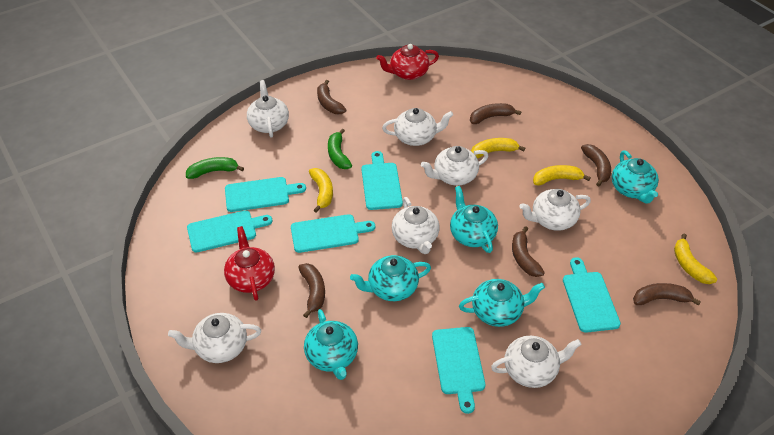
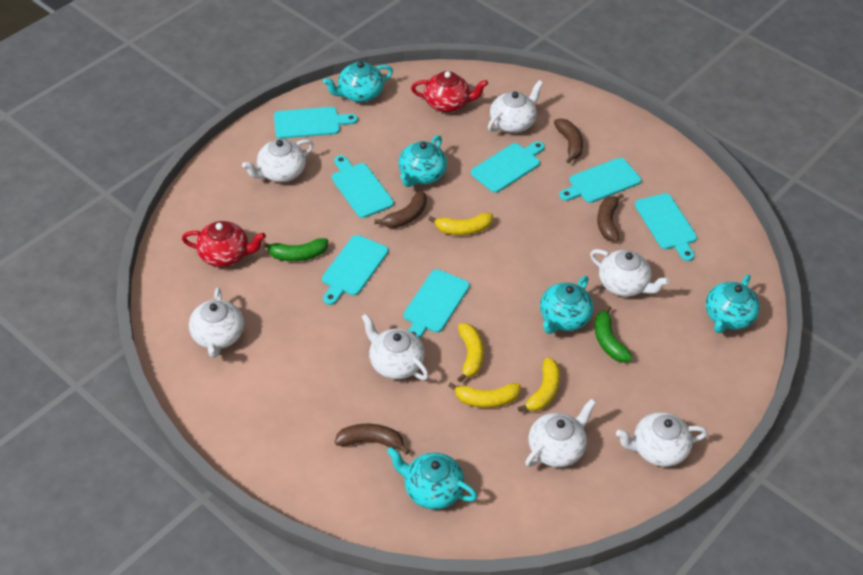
brown banana: [298,263,325,318] [317,80,346,114] [470,103,521,124] [512,226,545,277] [581,144,611,186] [633,283,701,306] = 6 -> [335,424,410,455] [374,190,427,228] [554,118,583,164] [597,193,624,242] = 4
turquoise cutting board: [187,210,272,253] [225,177,306,212] [291,214,375,253] [361,151,403,210] [432,327,485,414] [563,257,621,333] = 6 -> [274,107,358,139] [322,235,388,305] [332,155,394,218] [403,269,470,339] [471,141,545,193] [560,158,642,203] [635,193,697,261] = 7

